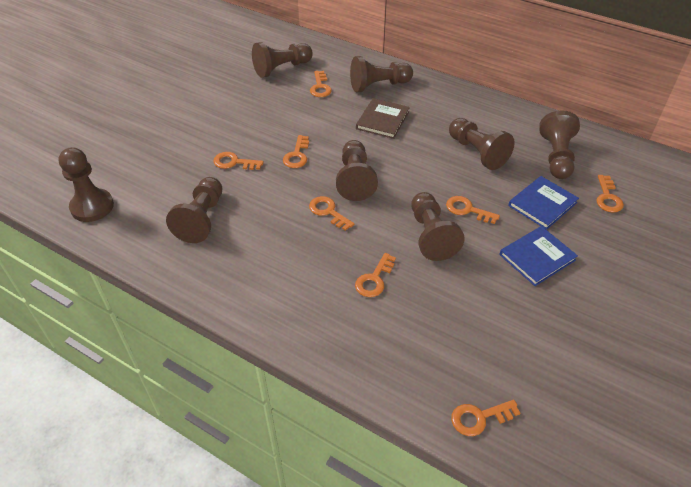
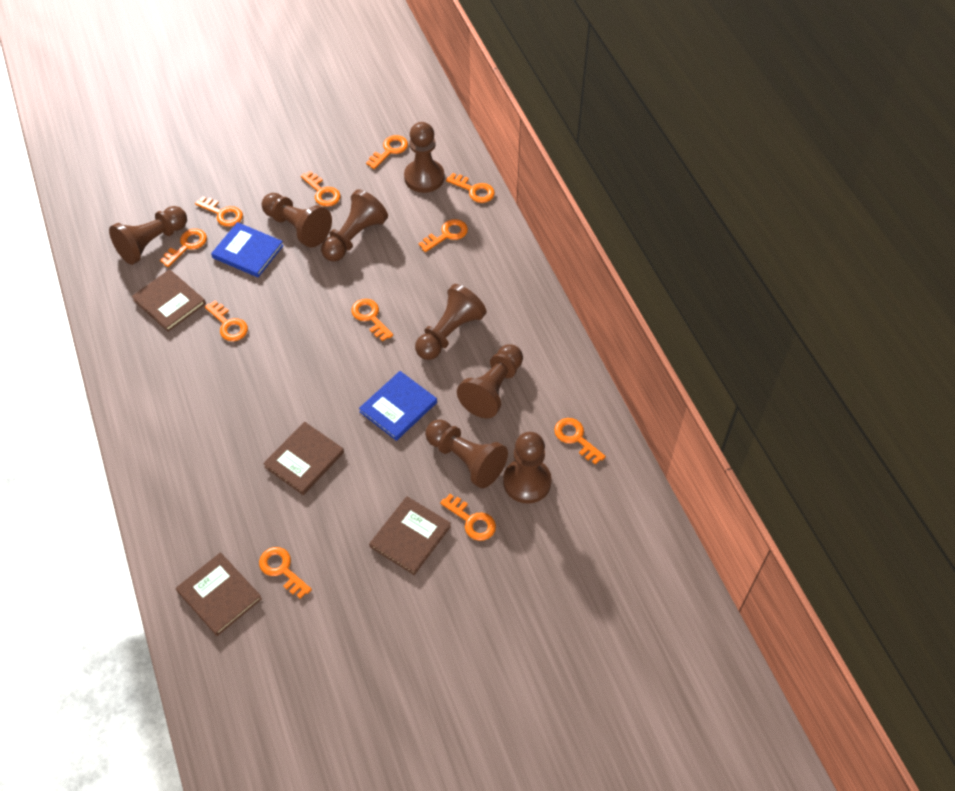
brown book: [356,98,410,139] = 1 -> [132,269,206,332] [176,552,262,636] [263,422,344,495] [369,496,451,575] = 4
orange key: [213,152,264,170] [283,135,309,168] [309,196,354,231] [310,71,332,97] [355,253,396,297] [446,196,500,224] [451,400,520,436] [596,175,624,213] = 8 -> [160,229,207,267] [195,196,243,227] [205,300,248,341] [259,547,312,599] [301,171,340,207] [351,299,393,342] [366,135,408,169] [419,219,468,252] [440,494,496,541] [446,173,495,203] [554,418,606,465] = 11

